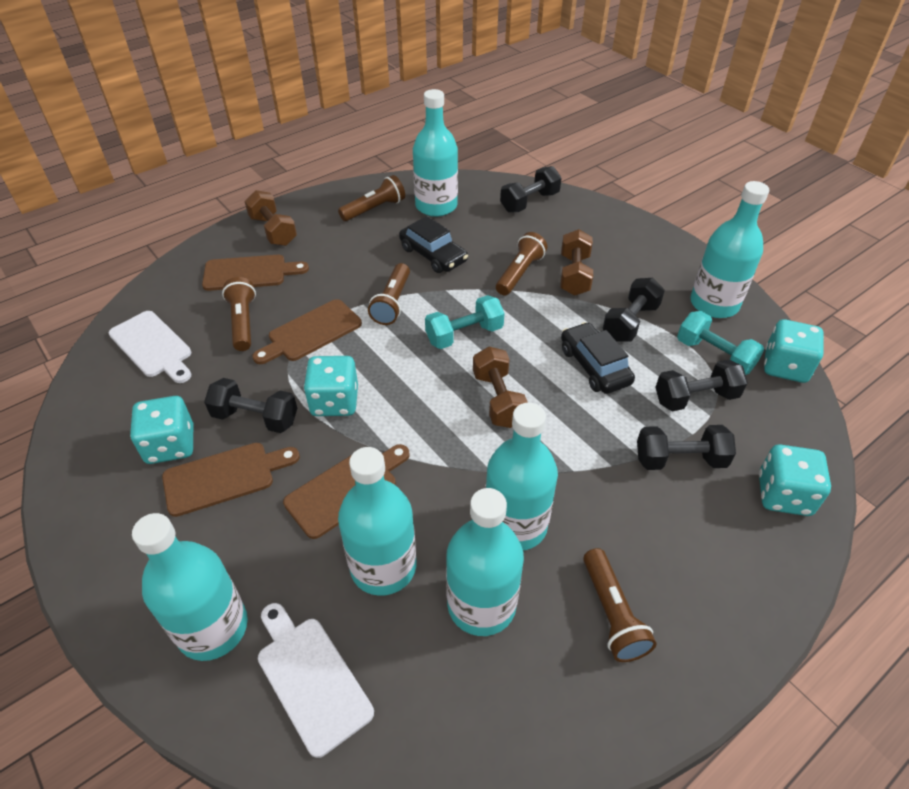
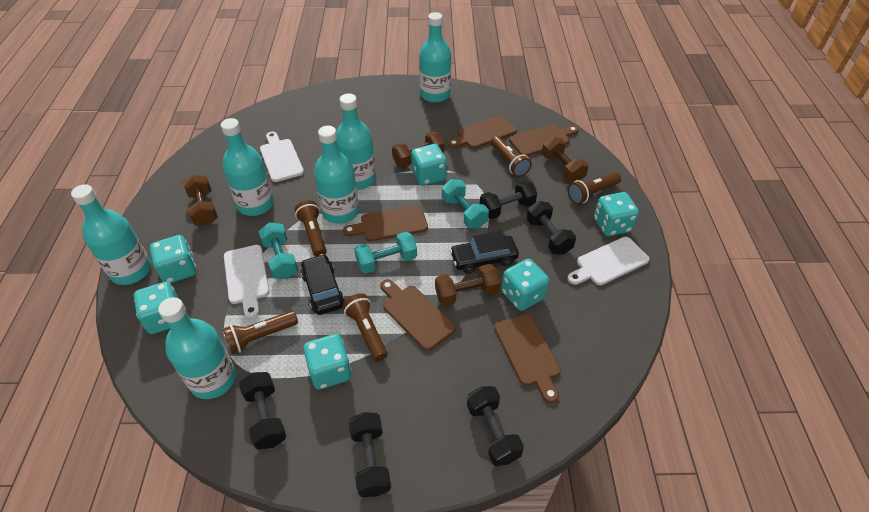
brown cutting board: [162,443,300,517] [202,255,309,291] [252,299,362,364] [283,444,410,539] = 4 -> [343,205,428,241] [380,279,456,351] [448,115,517,149] [494,314,561,403] [509,124,579,156] = 5
brown dumbbell: [245,190,297,246] [473,347,528,428] [560,229,593,296] = 3 -> [183,174,218,226] [392,131,445,168] [435,264,501,306] [542,136,589,182] = 4
turquoise dice: [130,396,193,464] [304,356,358,416] [759,444,831,516] [764,319,824,383] = 4 -> [134,282,179,334] [150,235,197,283] [303,334,351,390] [411,144,447,186] [501,259,549,311] [594,192,639,236] = 6
turquoise dumbbell: [425,295,505,349] [677,311,764,375] = 2 -> [258,223,298,279] [354,232,417,274] [442,179,489,228] = 3
white cutting board: [109,311,191,383] [258,603,374,758] = 2 -> [224,245,269,318] [260,131,304,182] [567,237,650,285] = 3

